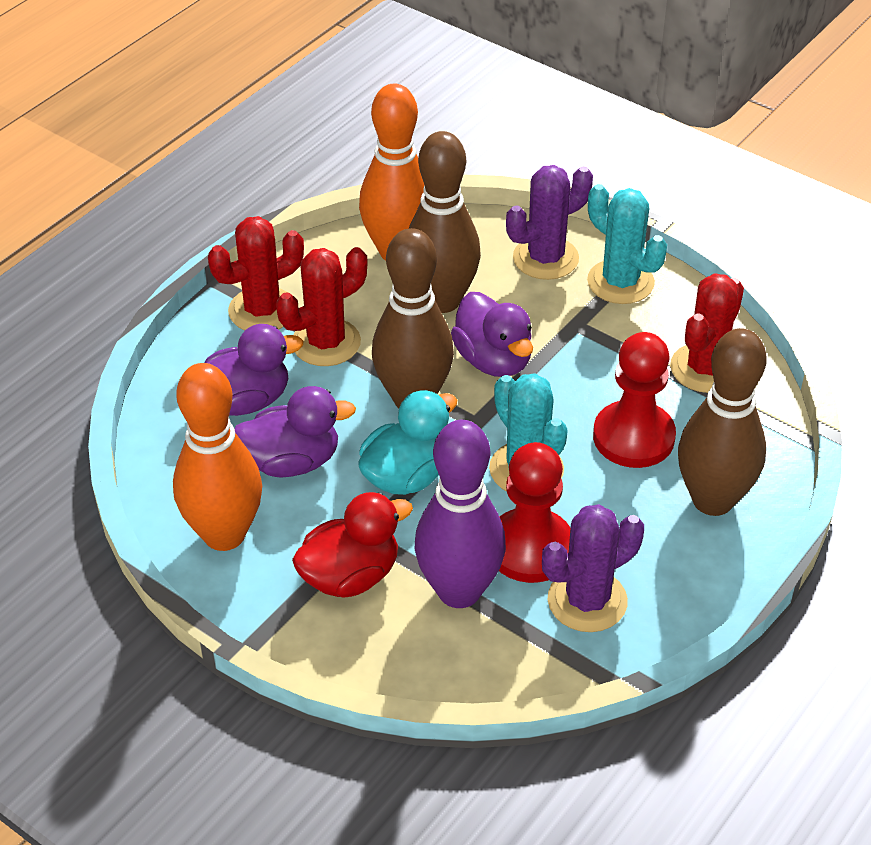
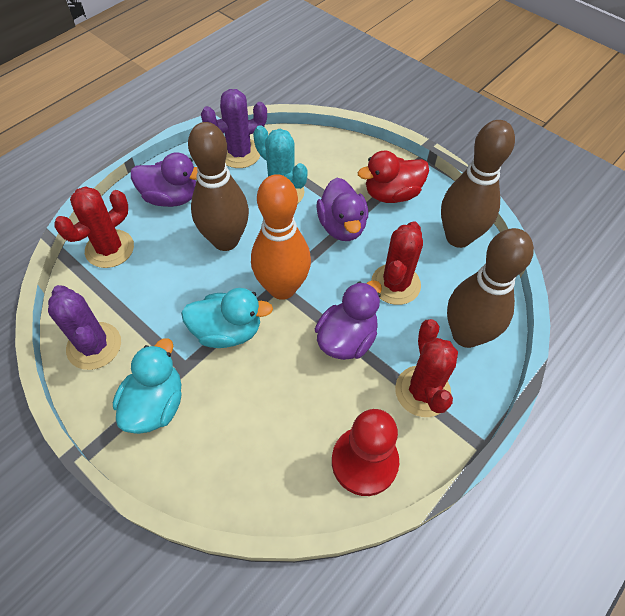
orange bowling pin: [173,363,262,551] [359,84,424,261] = 2 -> [251,174,311,300] = 1
purple bowling pin: [415,420,506,608] = 1 -> none = 0
red pawn: [499,442,570,583] [593,332,676,468] = 2 -> [332,409,399,496] = 1
turquoise cactus: [489,373,568,491] [587,184,667,304] = 2 -> [253,125,308,204] = 1
turquoise duck: [358,390,457,495] = 1 -> [113,338,181,434] [181,288,273,348] = 2

